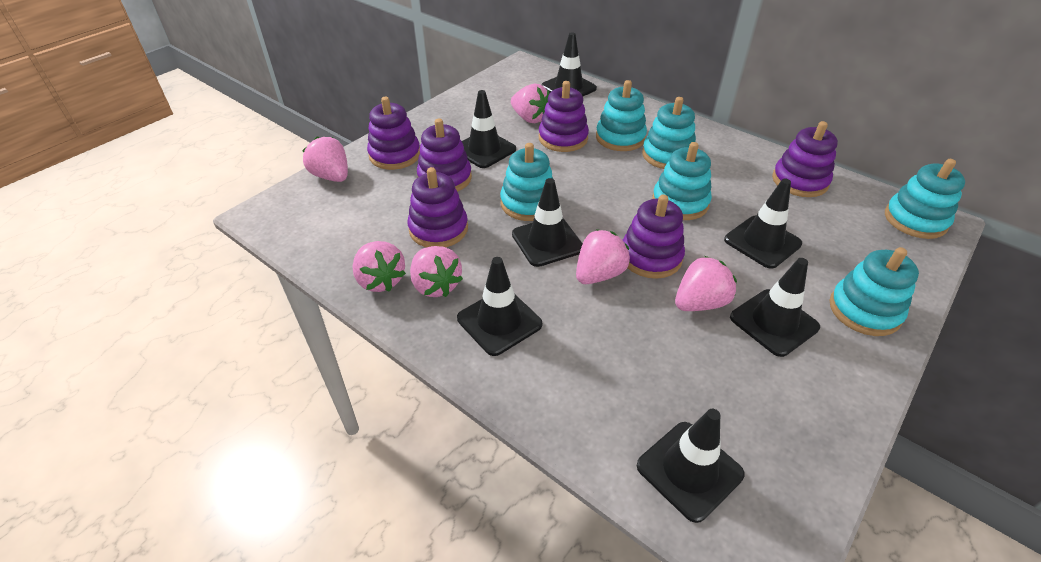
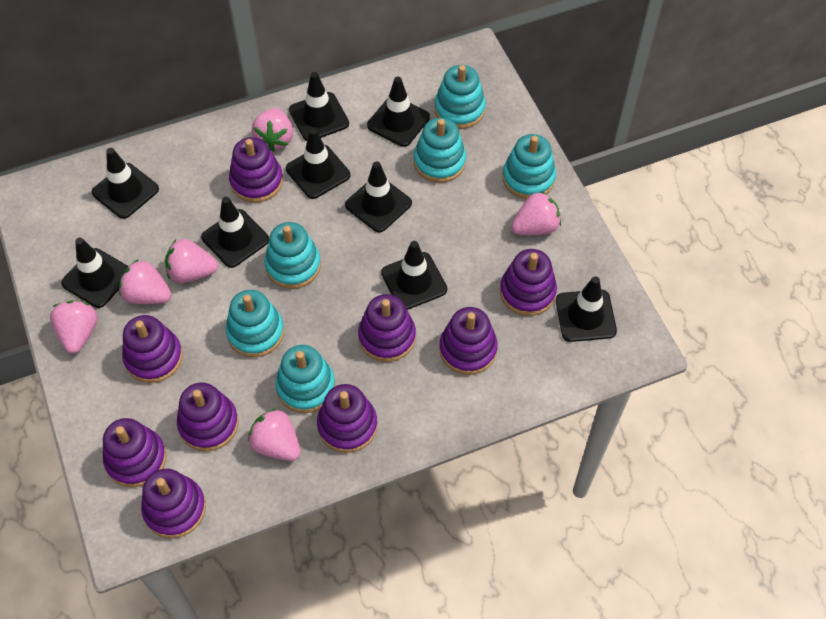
black traffic cone: [457,257,542,356] [462,90,516,168] [512,178,583,267] [541,32,597,96] [637,409,745,523] [724,179,802,269] [730,258,820,357] = 7 -> [61,238,129,308] [92,148,159,219] [201,197,269,268] [286,128,350,199] [289,72,349,141] [345,161,412,232] [367,77,430,147] [381,241,447,310] [556,277,617,342] = 9
purple stacking toy: [367,97,420,170] [408,167,468,247] [417,118,472,192] [539,81,589,152] [623,195,685,279] [772,121,838,197] = 6 -> [103,418,167,487] [122,315,183,383] [141,469,206,538] [177,383,239,451] [229,137,283,203] [317,384,377,453] [358,294,416,362] [439,307,498,375] [500,249,557,316] = 9

